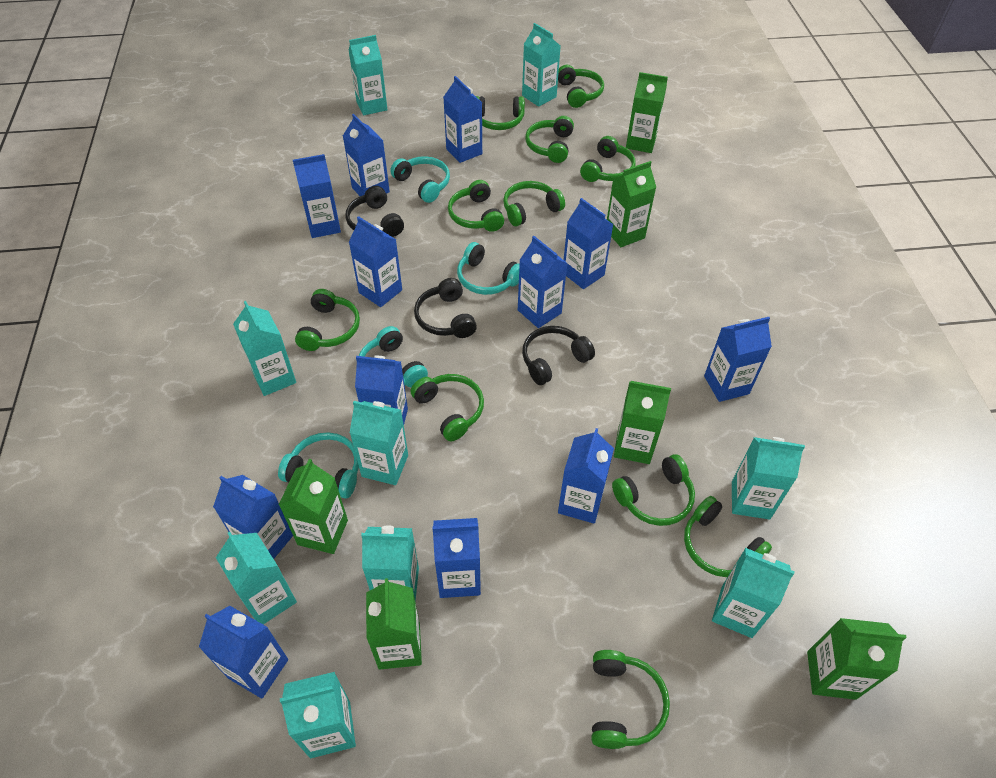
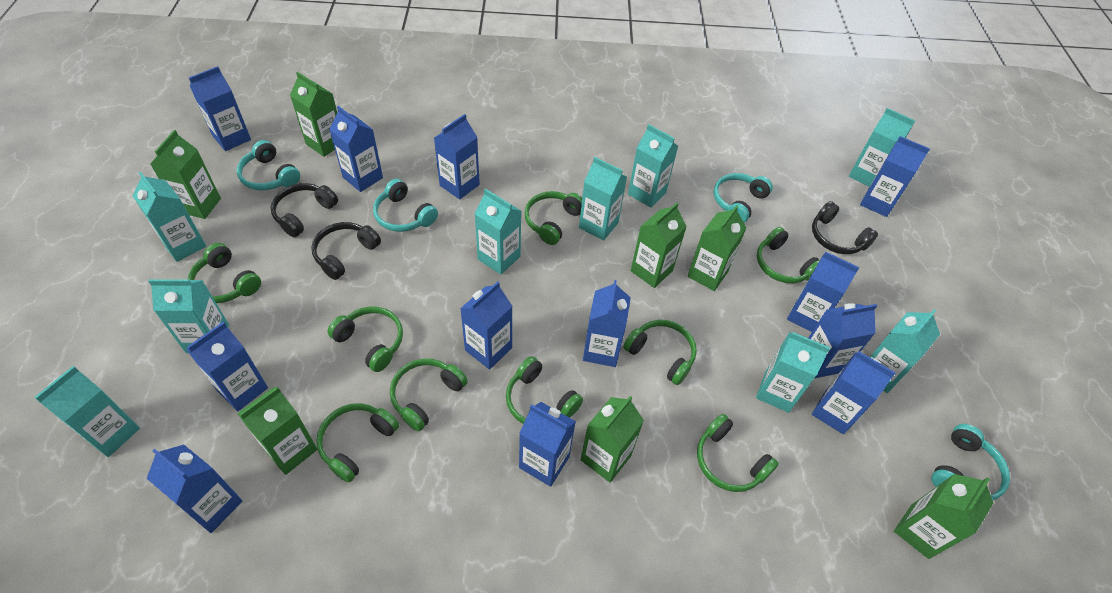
green carton: [279,459,348,554] [366,578,422,670] [607,161,656,247] [614,381,671,464] [626,72,668,153] [807,618,907,700] = 6 -> [150,130,221,219] [237,387,318,475] [290,72,337,157] [581,396,644,482] [631,203,687,288] [687,205,746,291] [894,474,993,559] = 7
green headphones: [295,289,360,351] [411,374,484,441] [448,180,504,232] [476,96,525,130] [503,181,565,226] [525,116,574,163] [558,65,604,108] [580,136,635,182] [592,650,670,749] [612,454,695,526] [684,496,772,577] = 11 -> [188,243,261,303] [316,403,399,482] [327,307,403,372] [390,359,468,431] [506,356,583,424] [525,191,582,245] [623,320,697,385] [697,414,779,492] [757,227,820,283] = 9

